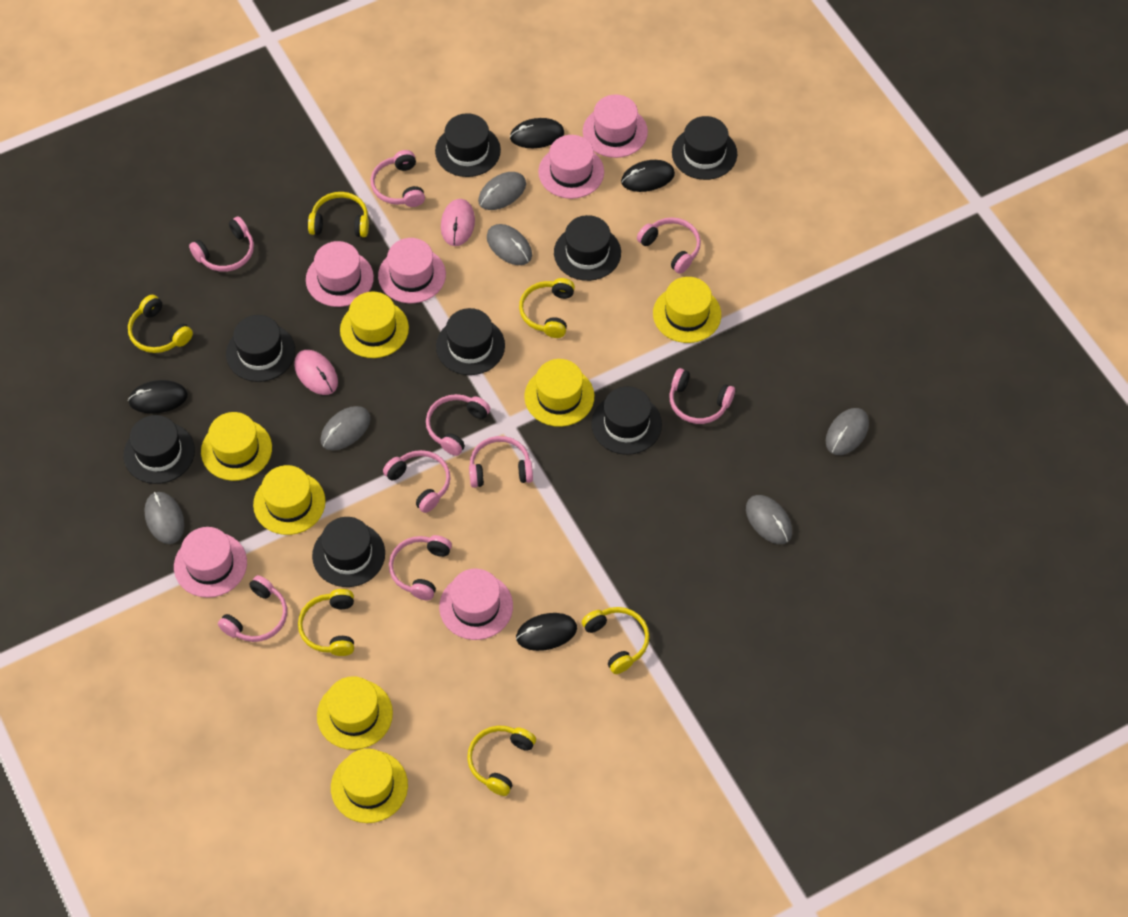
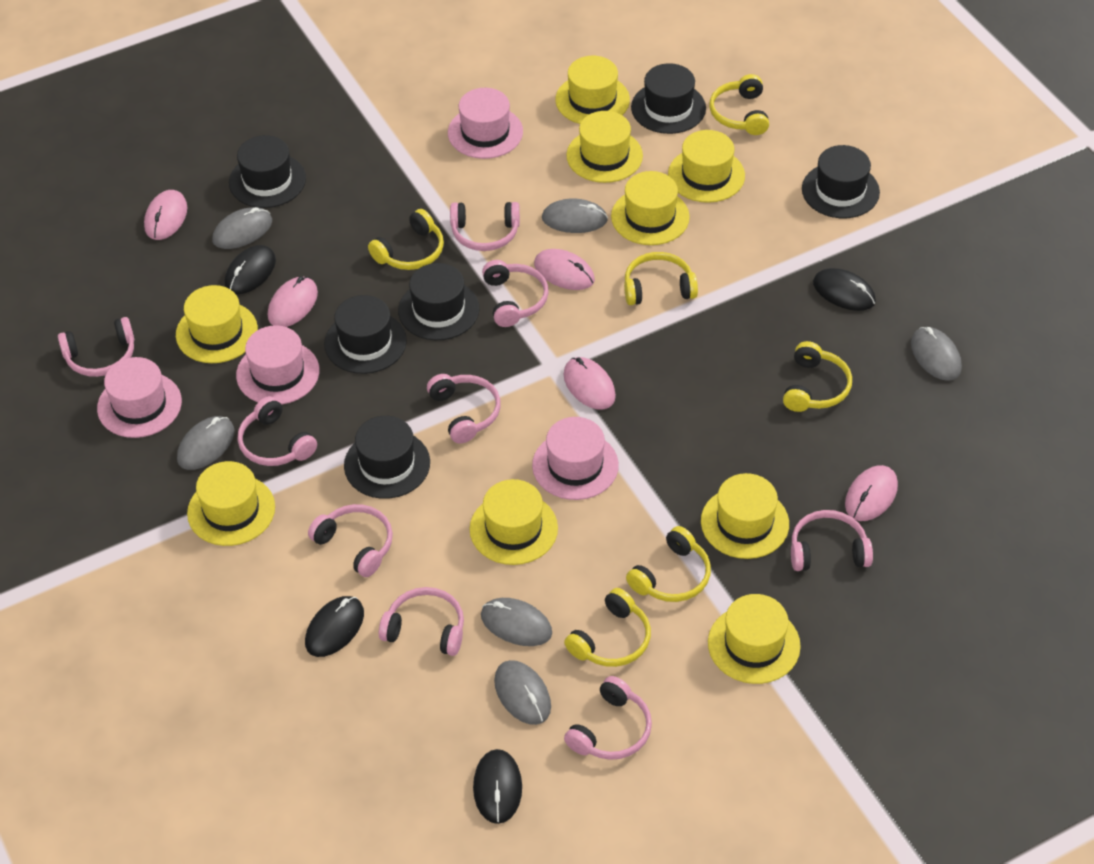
black hat: [123,415,195,484] [226,315,295,382] [312,517,385,587] [435,113,501,177] [436,308,505,375] [554,215,621,281] [591,386,662,455] [672,116,737,180] = 8 -> [229,135,306,208] [324,295,407,374] [344,416,430,499] [398,263,479,340] [631,63,706,134] [802,145,880,218] = 6
pink hat: [174,527,247,598] [306,241,374,307] [378,238,446,303] [439,569,513,640] [538,135,604,199] [583,94,648,158] = 6 -> [97,357,182,438] [236,325,319,405] [448,88,523,159] [532,417,619,500] = 4
pink mouse: [294,350,338,395] [441,199,475,246] = 2 -> [144,190,187,240] [268,276,318,327] [534,249,595,290] [563,357,616,410] [845,465,898,521] = 5
yellow hat: [201,412,272,481] [253,465,326,535] [317,676,393,750] [331,749,408,823] [340,292,409,358] [524,359,594,427] [653,277,721,343] = 7 -> [176,285,258,363] [187,461,275,546] [470,479,558,565] [555,56,630,124] [566,111,643,183] [611,171,690,245] [668,130,745,203] [701,473,789,559] [708,594,801,684] = 9

